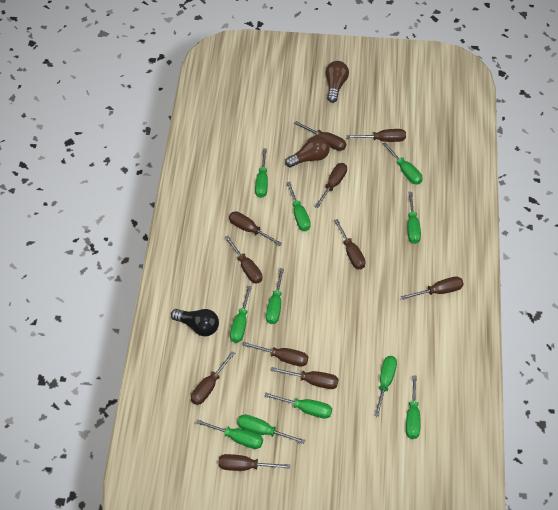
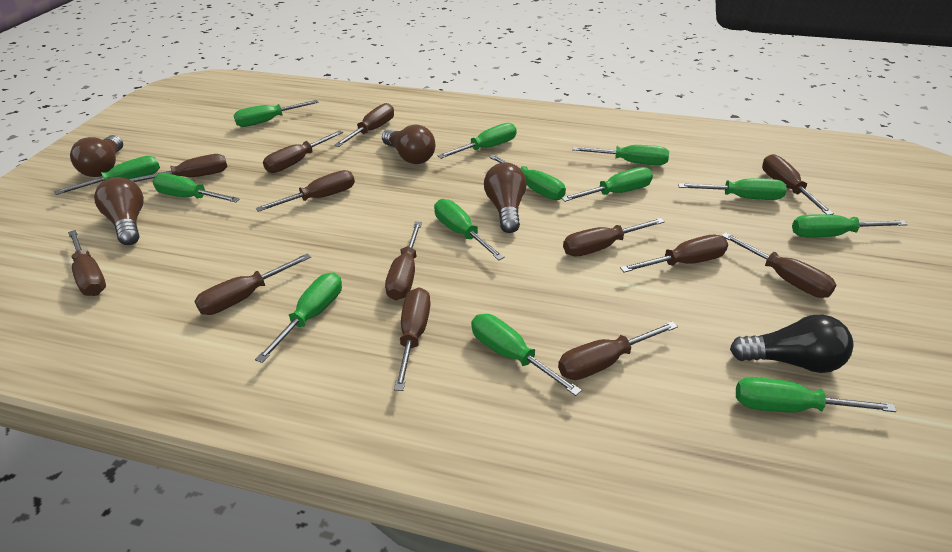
brown light bulb: [285,136,330,168] [325,61,349,103] = 2 -> [70,135,123,177] [94,177,144,245] [382,125,435,164] [484,162,527,233] = 4
brown screwdriver: [191,351,235,405] [218,454,290,471] [225,236,262,284] [229,211,282,246] [242,342,308,367] [271,367,339,389] [294,121,346,151] [315,163,347,208] [334,219,366,269] [347,129,406,142] [401,276,464,300] = 11 -> [68,230,106,296] [129,154,228,182] [194,253,311,315] [256,170,355,212] [263,130,343,173] [334,103,394,147] [385,222,422,300] [394,287,431,391] [558,321,678,380] [563,218,665,257] [620,235,728,273] [721,232,836,298] [762,154,834,215] = 13
green screwdriver: [196,419,263,449] [230,286,252,343] [237,414,305,444] [255,148,268,198] [264,393,332,419] [266,268,284,324] [286,182,311,231] [374,356,397,417] [383,142,422,185] [406,375,420,439] [408,192,421,244] = 11 -> [54,156,160,195] [152,174,240,203] [233,100,318,127] [255,273,342,363] [434,199,505,260] [438,123,516,159] [471,314,582,396] [489,155,566,200] [561,167,653,202] [572,145,669,165] [678,178,787,200] [736,377,897,413] [792,214,908,238] = 13

